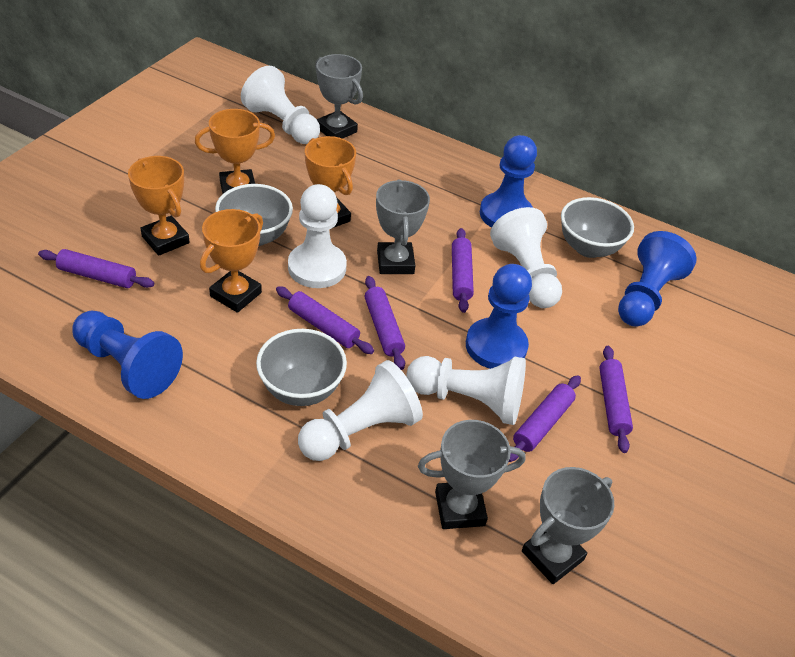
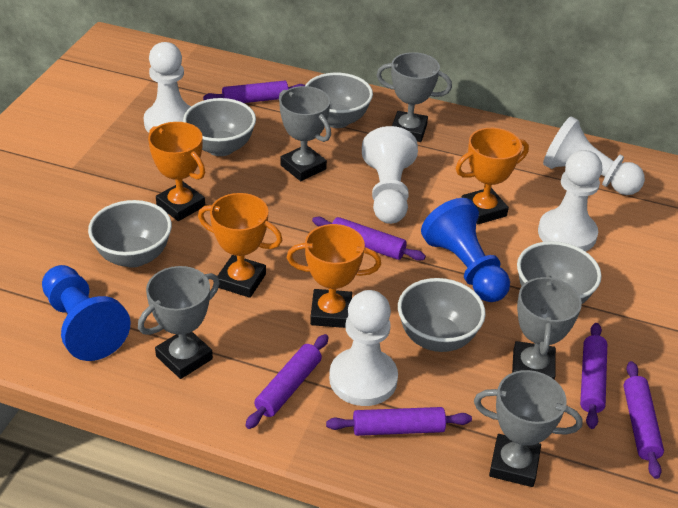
blue pawn: [72,311,183,399] [466,264,532,369] [480,135,537,228] [618,231,697,327] = 4 -> [42,265,131,361] [421,198,510,302] = 2
grey bowl: [215,184,293,246] [256,329,347,406] [561,197,634,258] = 3 -> [88,200,172,268] [183,98,256,156] [305,73,373,128] [398,278,486,352] [517,241,602,304] = 5
grey trophy: [315,54,363,139] [376,179,430,274] [418,420,526,529] [522,467,614,584] = 4 -> [138,266,220,379] [279,86,331,181] [377,52,452,142] [474,370,583,487] [512,275,582,380] = 5

